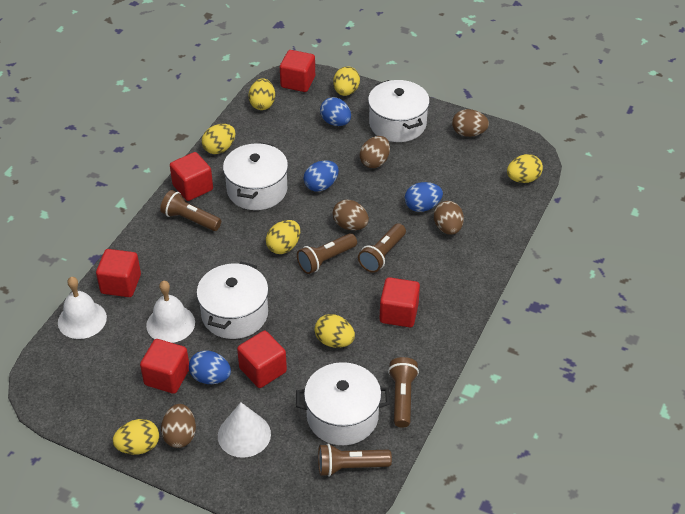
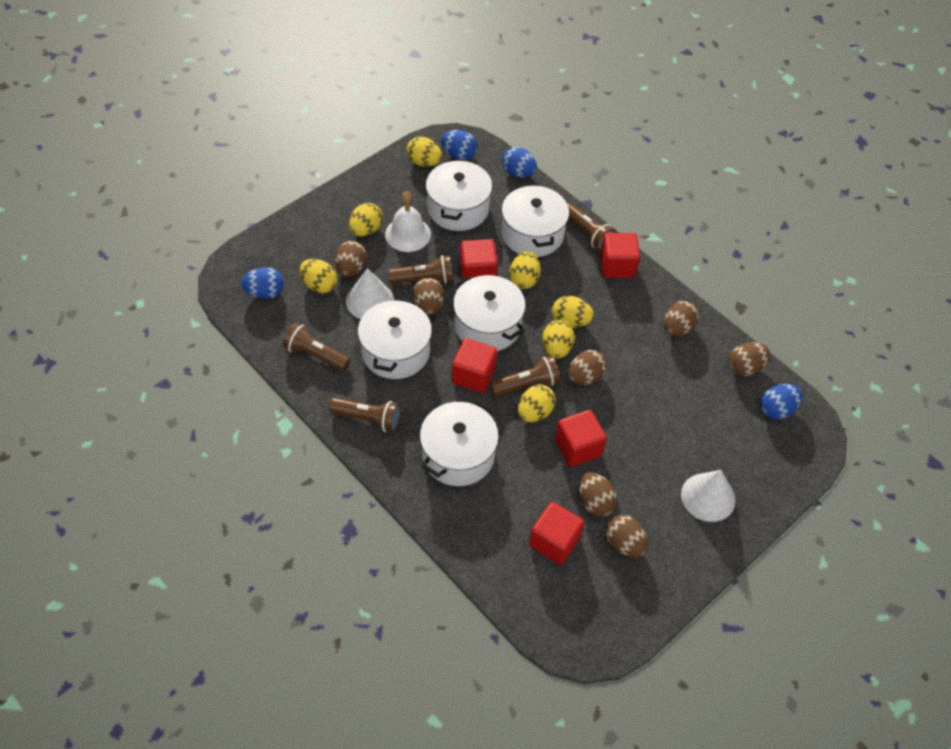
brown egg: [161,404,196,448] [333,200,369,230] [360,136,390,168] [434,201,464,235] [452,109,489,137] = 5 -> [335,241,367,277] [413,278,444,315] [568,350,607,385] [579,472,617,517] [606,515,648,558] [664,301,699,336] [728,342,770,376] = 7
red cube: [96,249,141,297] [140,339,189,394] [170,152,213,201] [237,331,287,388] [280,50,315,92] [380,277,420,327] = 6 -> [452,338,497,393] [460,239,498,280] [529,502,584,565] [555,410,607,467] [600,233,640,278] = 5
white bell: [58,277,107,339] [146,281,195,343] = 2 -> [385,191,431,252] = 1
white cone: [218,402,271,458] = 1 -> [346,268,394,319] [681,470,735,522] = 2
white pot: [197,262,269,339] [223,142,288,210] [296,362,390,445] [368,80,430,142] = 4 -> [358,298,432,379] [420,402,499,486] [426,159,492,231] [453,275,526,351] [502,184,569,257] = 5

